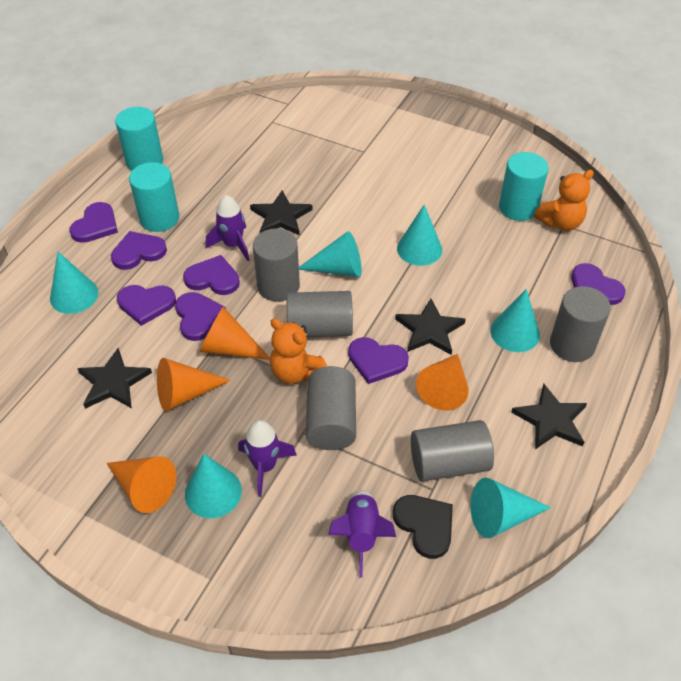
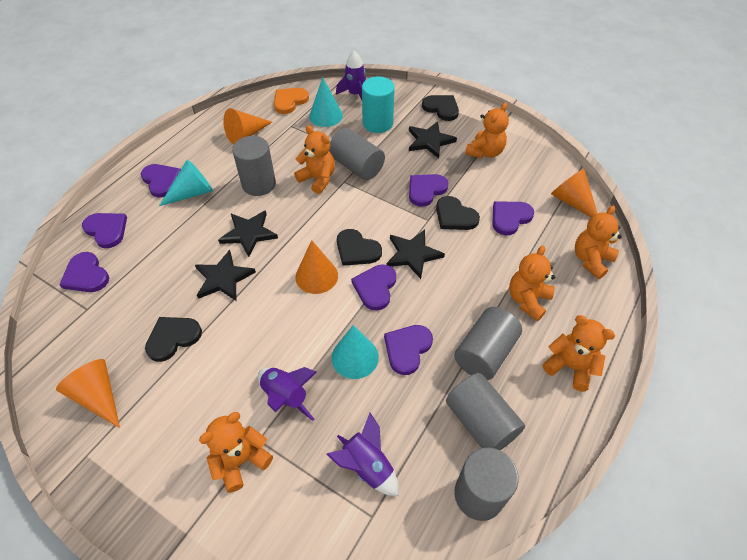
black heart: [393,495,453,559] = 1 -> [145,317,202,362] [337,229,382,266] [422,95,459,121] [436,196,480,230] = 4
orange heart: none = 0 -> [274,88,309,114] = 1
orange teddy bear: [270,318,327,384] [534,170,594,231] = 2 -> [199,412,273,493] [294,126,335,194] [465,103,509,159] [509,246,555,321] [542,315,615,391] [575,206,622,279] = 6
turquoise cone: [50,252,98,314] [185,454,242,518] [299,231,362,277] [397,204,442,266] [471,478,551,538] [490,289,540,352] = 6 -> [159,160,213,206] [309,77,343,127] [332,325,379,379] = 3
turquoise cylinder: [115,107,163,171] [129,162,179,232] [499,152,549,221] = 3 -> [362,76,395,133] = 1

